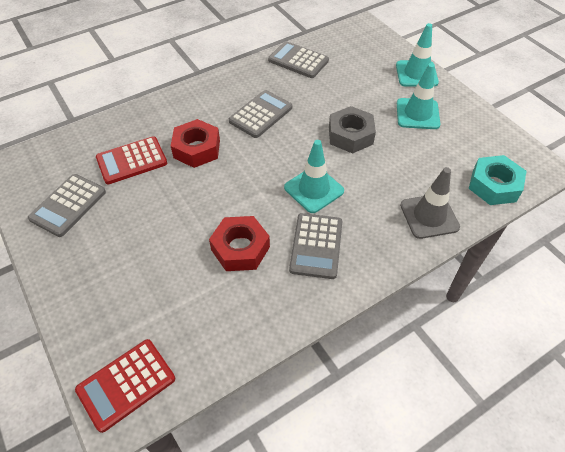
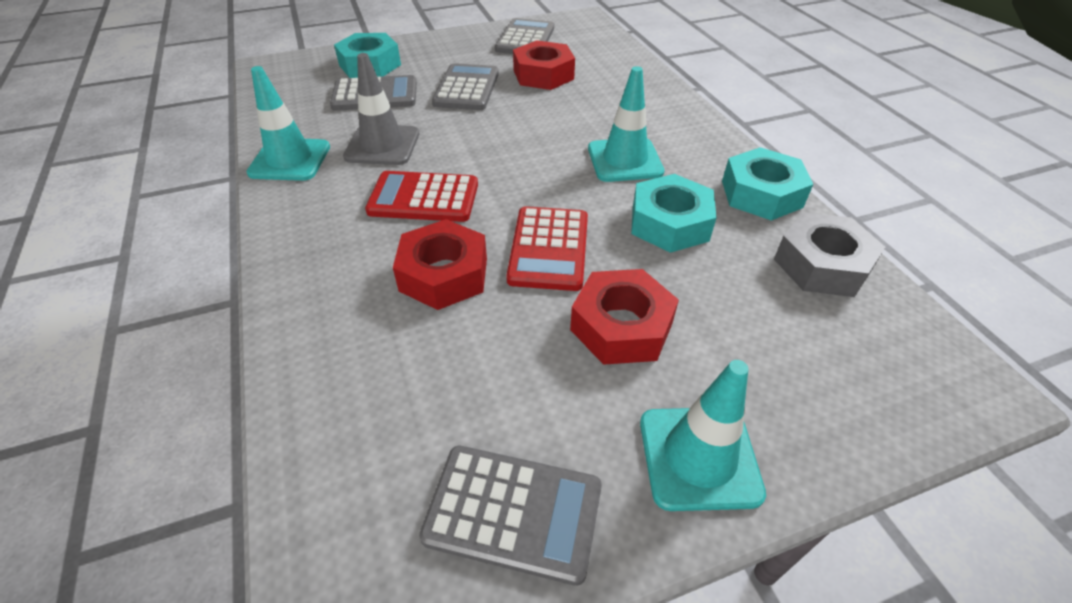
red nut: [171,119,220,168] [209,216,270,271] = 2 -> [393,219,487,310] [513,40,575,90] [570,269,679,365] = 3
turquoise nut: [469,155,527,205] = 1 -> [334,33,401,78] [631,174,717,253] [722,147,813,221] = 3

